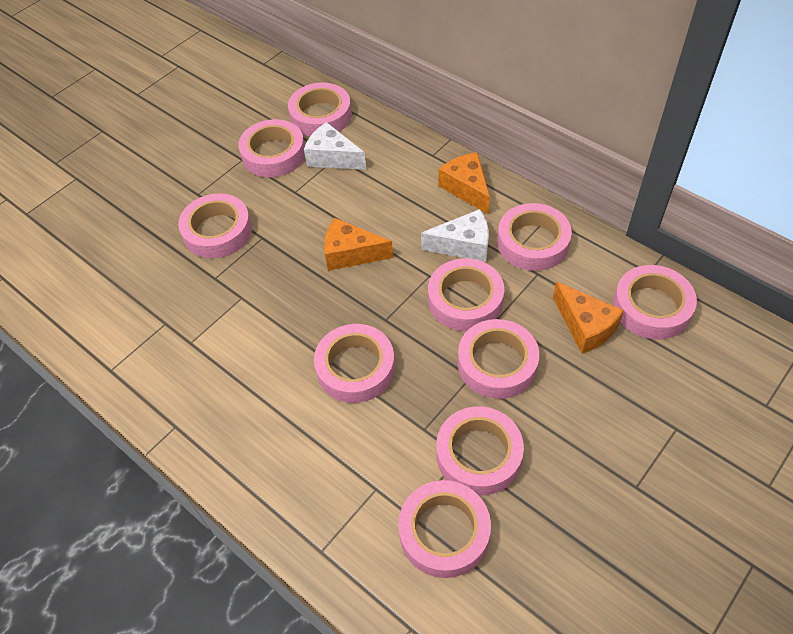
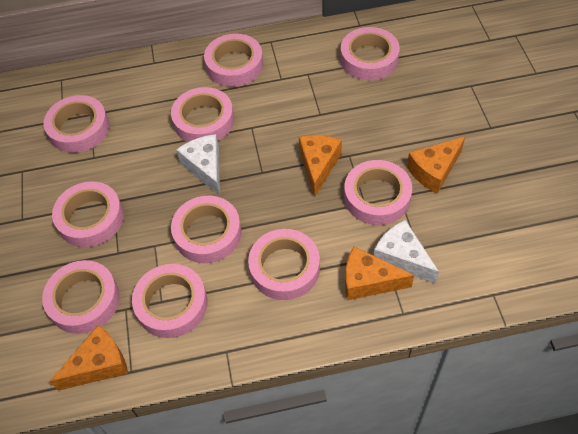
orange cheese: [324,218,393,271] [439,152,490,215] [553,282,624,354] = 3 -> [49,325,128,391] [299,135,342,197] [345,246,414,300] [407,136,466,194] = 4

